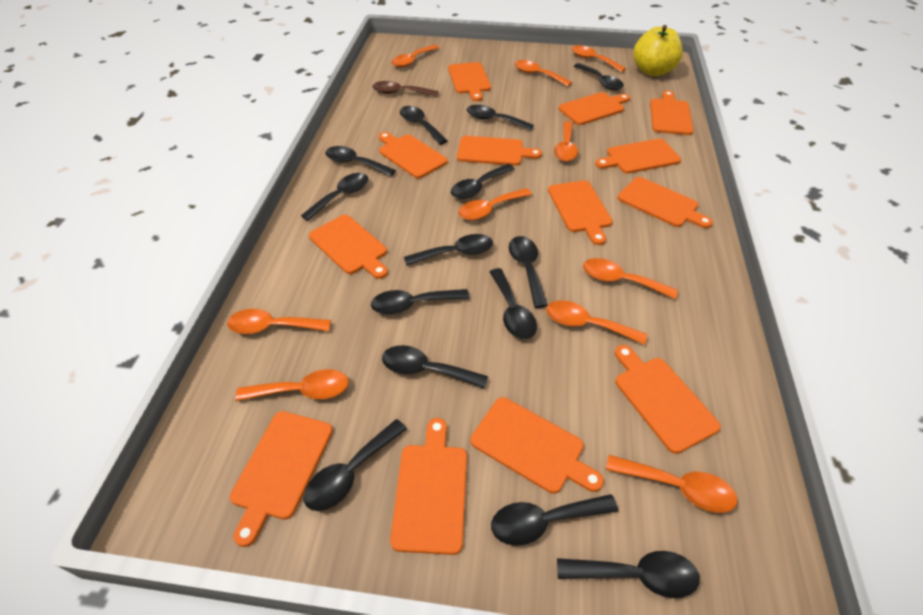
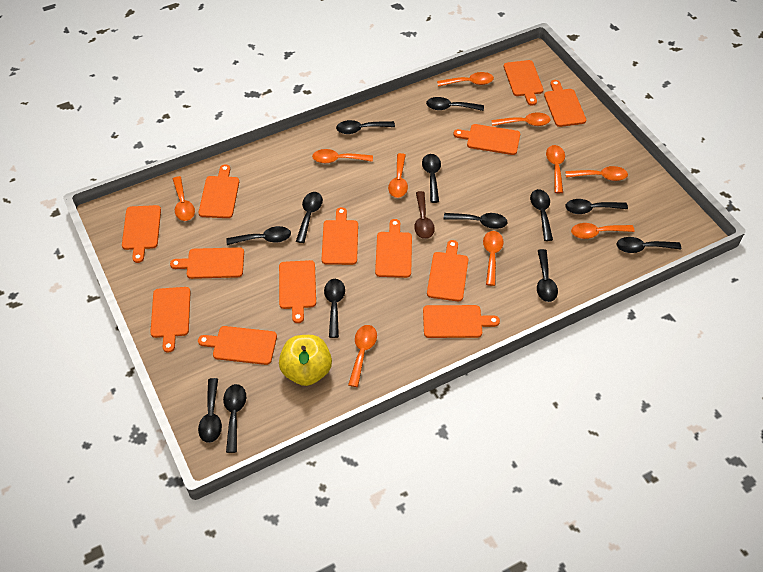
black spoon: [301,173,368,221] [304,419,407,511] [326,146,396,176] [371,289,469,315] [382,345,488,389] [400,106,448,145] [404,234,493,266] [451,164,515,199] [467,105,534,131] [489,268,537,339] [491,494,618,546] [509,236,548,308] [557,551,700,598] [574,63,624,90] = 14 -> [198,378,222,443] [223,384,246,453] [226,226,291,245] [296,192,323,243] [324,279,345,338] [336,120,395,134] [422,154,441,203] [426,97,484,111] [443,213,508,229] [530,189,553,241] [537,249,558,302] [565,199,628,214] [617,237,681,253] = 13

